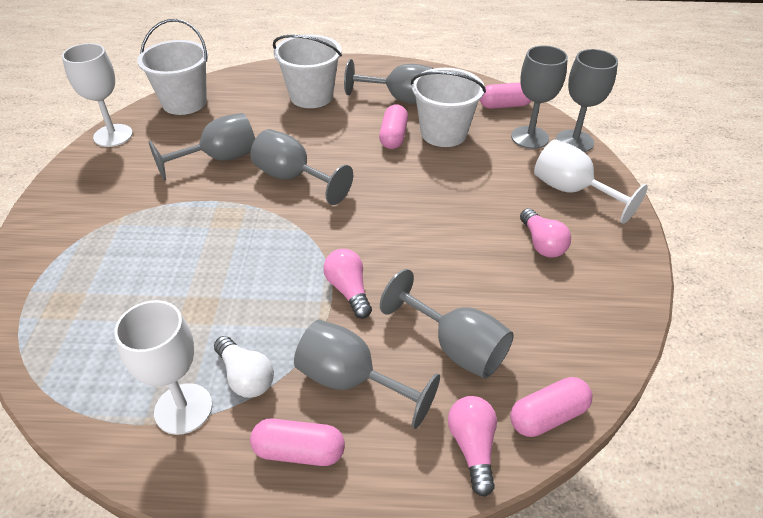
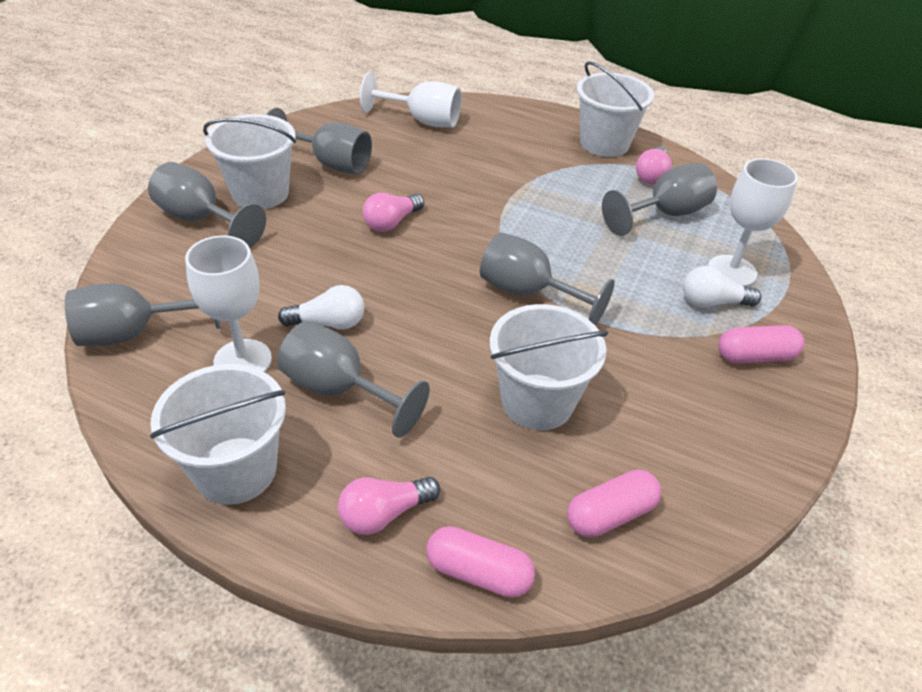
grey goblet: [148,113,255,181] [250,129,353,205] [294,320,440,429] [344,59,433,104] [380,269,514,379] [511,46,568,149] [556,49,618,152] = 7 -> [65,283,220,346] [148,162,266,248] [266,108,372,174] [277,321,430,438] [480,232,615,326] [602,163,717,236] = 6
pink capsule: [250,418,345,466] [379,104,408,149] [480,82,531,109] [510,377,593,437] = 4 -> [426,526,535,598] [567,469,661,538] [719,325,804,363] = 3
white bucket: [137,19,208,115] [273,34,342,108] [411,68,486,147] = 3 -> [150,364,286,505] [203,114,296,209] [490,304,608,430] [577,61,654,157] = 4
white light bulb: [214,336,274,398] = 1 -> [278,285,364,329] [683,266,761,308] = 2

